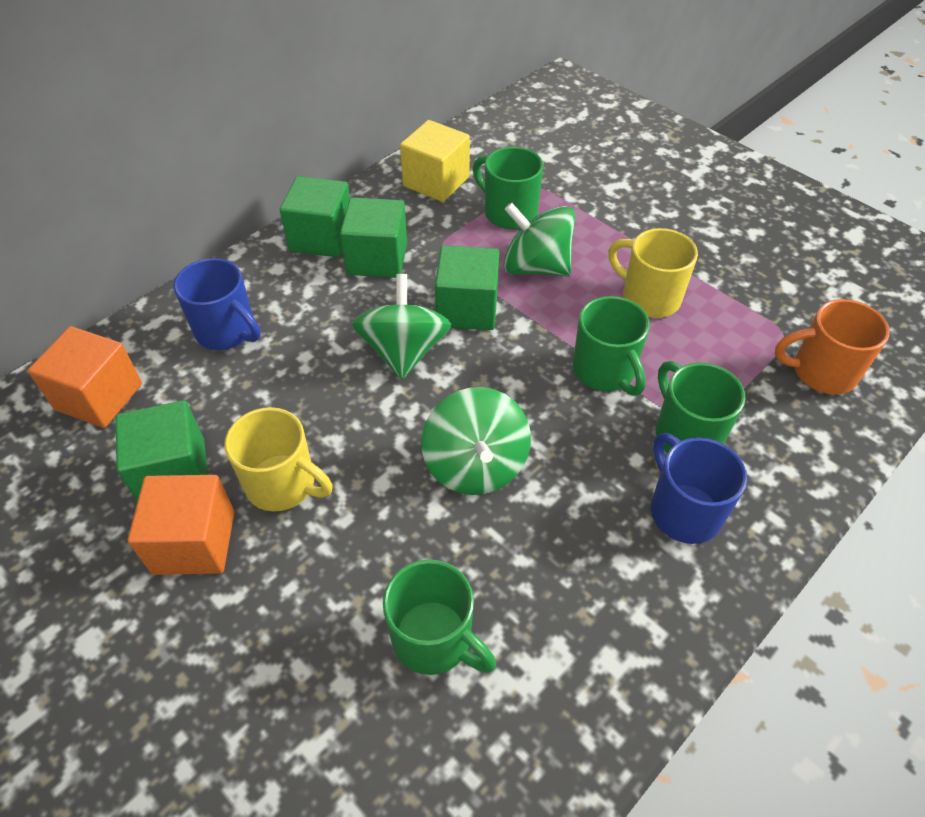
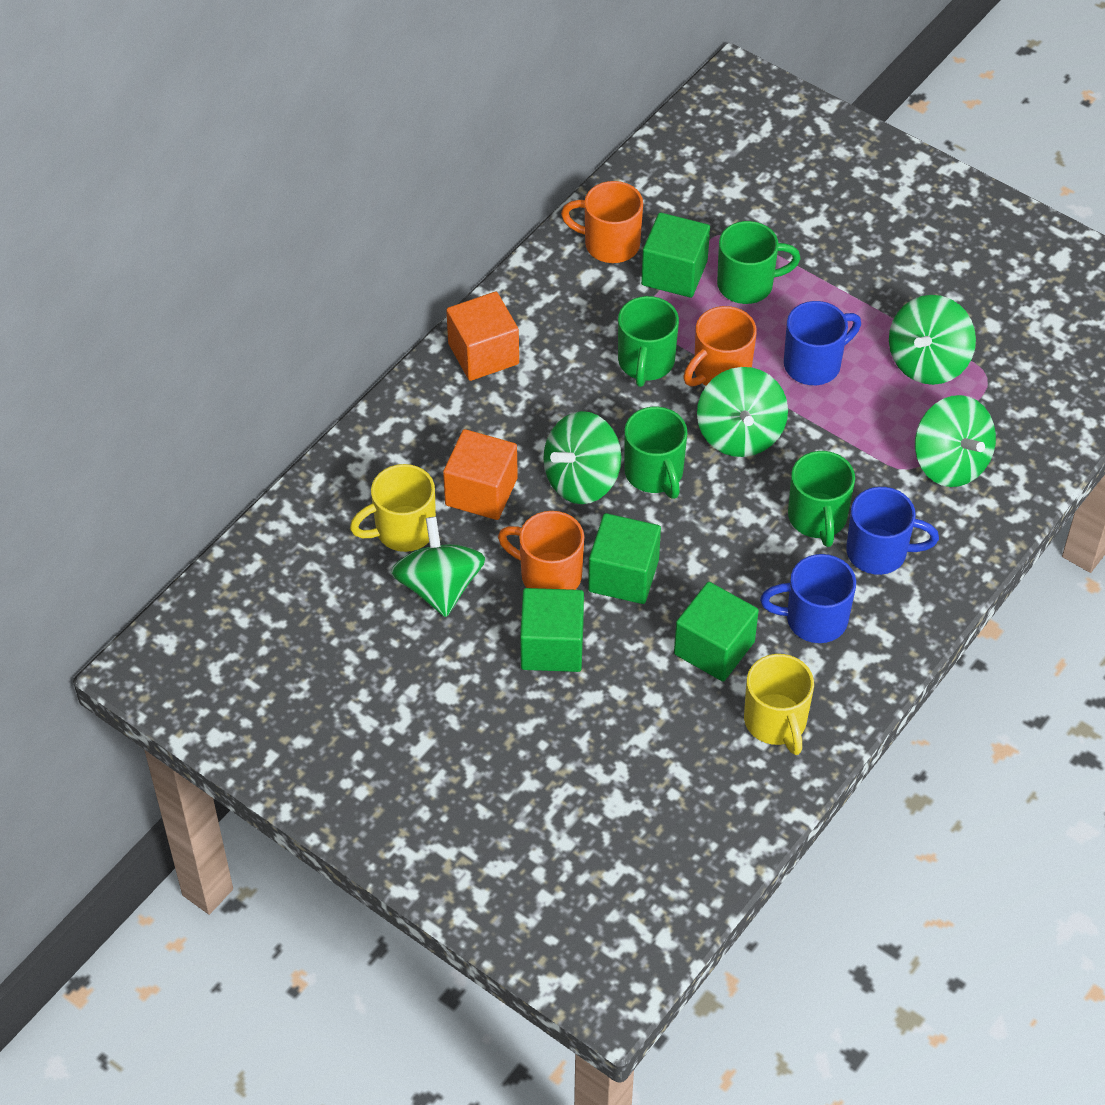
blue mug: [173,258,261,350] [651,433,747,544] = 2 -> [760,554,856,643] [784,301,861,385] [846,487,939,575] = 3
green spinning top: [352,274,451,379] [421,387,531,495] [503,203,575,276] = 3 -> [391,517,485,617] [543,411,621,504] [697,367,788,457] [889,295,976,385] [915,395,996,487] = 5
orange mug: [775,299,890,395] = 1 -> [498,511,584,590] [561,181,643,263] [683,306,757,386] = 3
yellow cube: [400,120,470,202] = 1 -> none = 0

